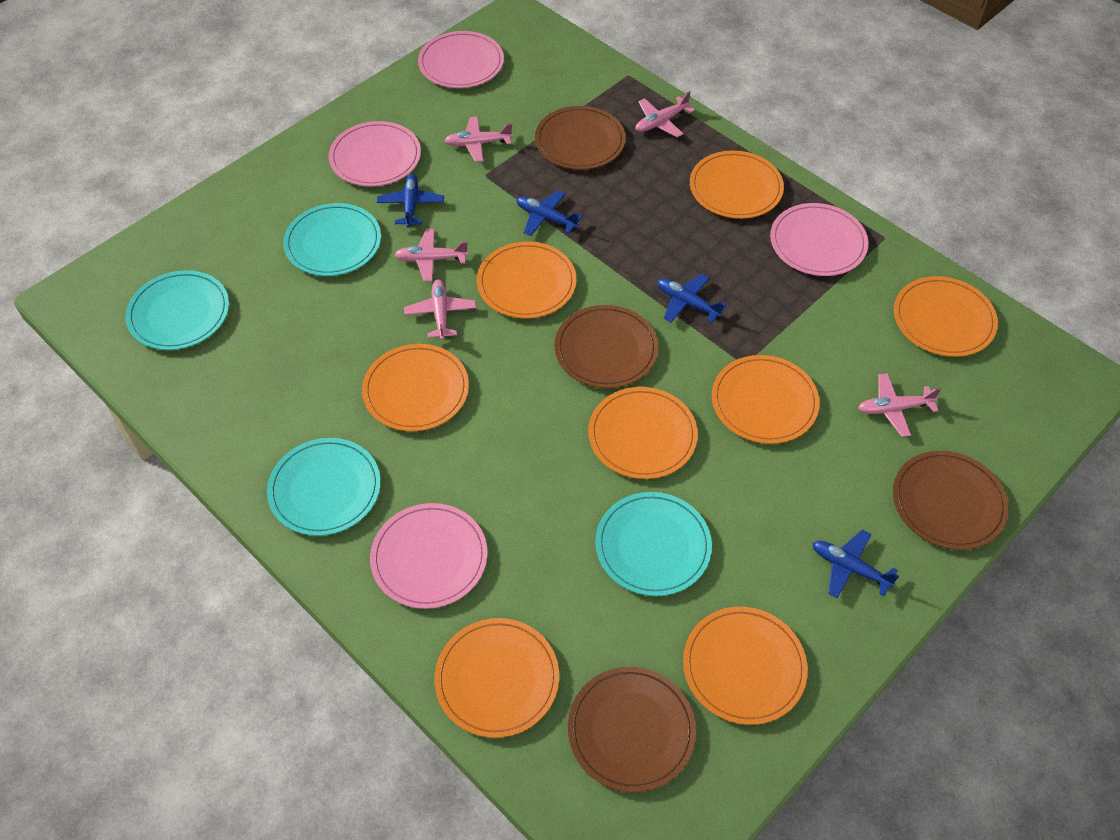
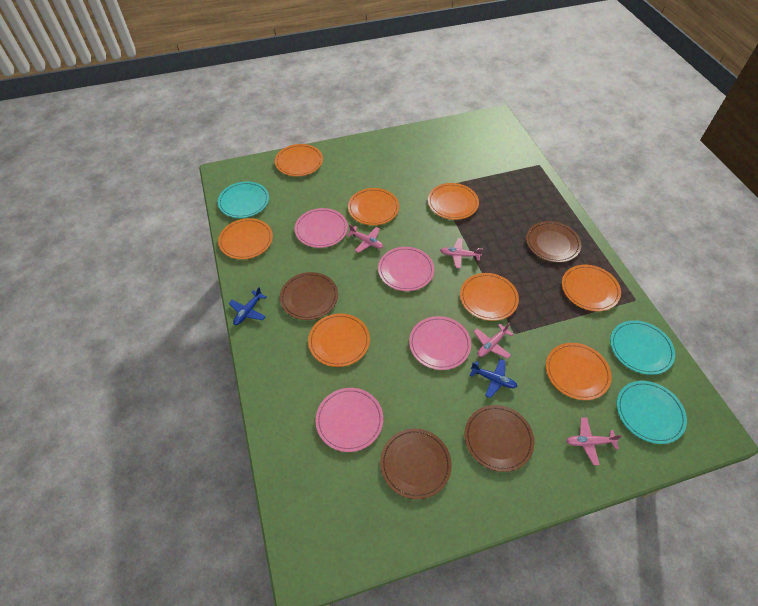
blue plane: [377,174,444,227] [516,190,582,236] [657,274,727,323] [812,530,899,598] = 4 -> [229,287,266,325] [470,359,518,398] = 2
pink plane: [394,229,469,282] [404,279,476,340] [445,116,513,162] [636,91,695,137] [858,373,941,437] = 5 -> [347,224,383,253] [440,238,483,268] [473,323,513,359] [566,417,622,465] = 4
turquoise plate: [125,270,229,350] [267,438,381,536] [283,203,381,276] [595,492,712,596] = 4 -> [218,181,269,218] [610,320,675,375] [617,381,687,444] = 3

